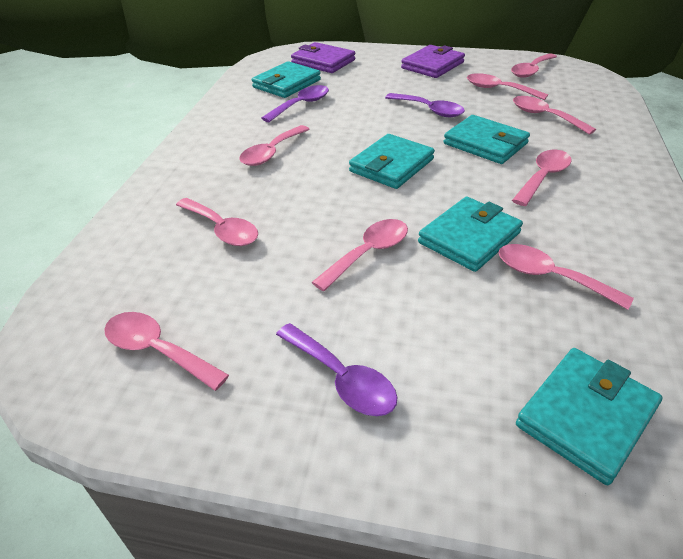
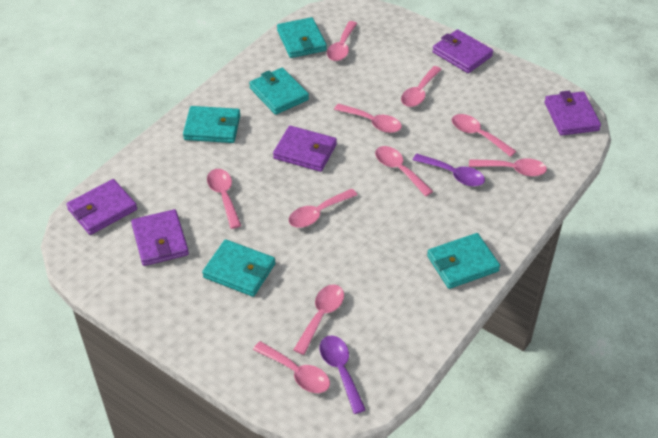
pink spoon: [104,312,229,391] [176,198,258,246] [239,125,310,166] [312,219,408,291] [467,73,548,100] [498,244,634,310] [511,54,557,78] [512,150,571,206] [513,96,596,135] = 9 -> [207,169,241,229] [253,341,330,393] [289,189,357,228] [294,284,344,355] [327,21,357,61] [334,103,402,133] [375,146,433,196] [401,66,442,107] [452,114,516,157] [469,158,547,177] = 10
purple spoon: [262,85,329,122] [276,323,397,416] [385,93,465,117] = 3 -> [320,336,366,414] [413,154,485,186] = 2
purple wallet: [291,42,355,73] [401,45,465,78] = 2 -> [66,179,137,235] [131,209,189,266] [273,126,337,172] [432,29,493,73] [544,91,601,136] = 5

